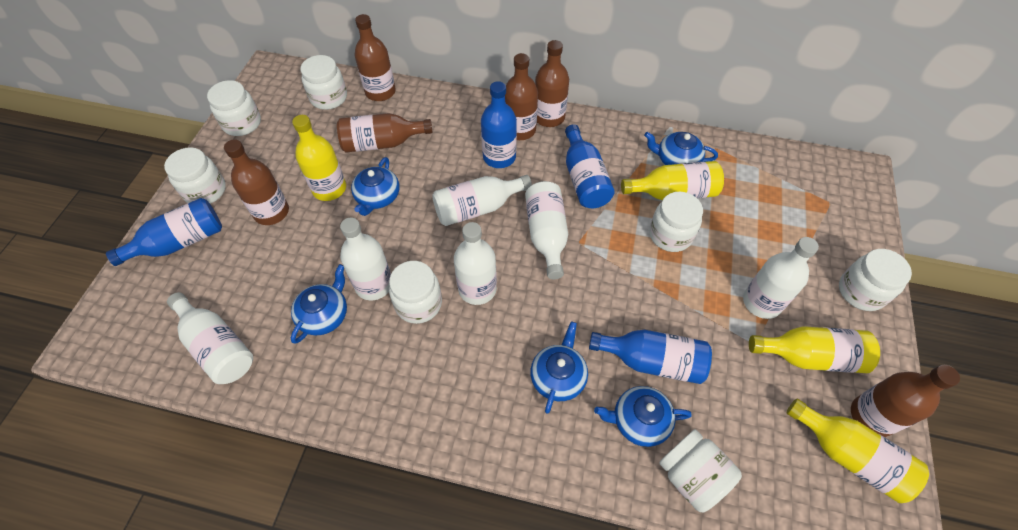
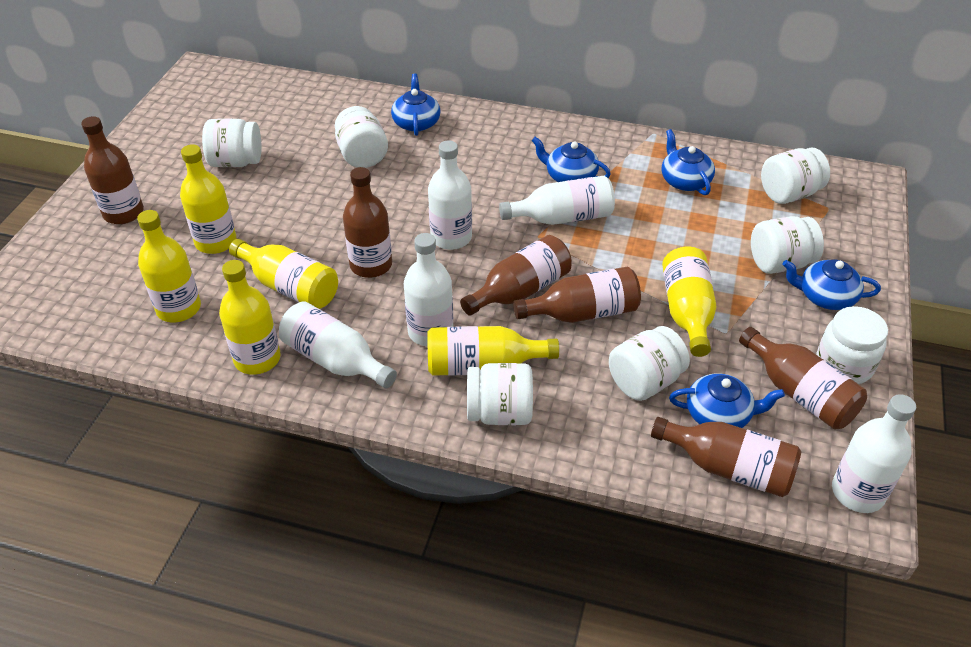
blue bottle: [106,198,222,266] [481,81,517,168] [565,124,615,208] [589,330,712,384] = 4 -> none = 0
white bottle: [167,292,253,384] [340,218,391,300] [432,175,532,226] [454,222,497,305] [525,181,568,279] [743,237,819,319] = 6 -> [279,302,397,388] [404,233,453,347] [428,141,472,250] [499,176,615,225] [832,394,916,513] = 5
yellow bottle: [292,115,346,201] [621,161,724,200] [749,326,880,373] [787,399,929,503] = 4 -> [137,210,201,323] [180,144,236,254] [219,260,281,375] [229,239,338,309] [427,326,559,376] [662,247,716,357] = 6

